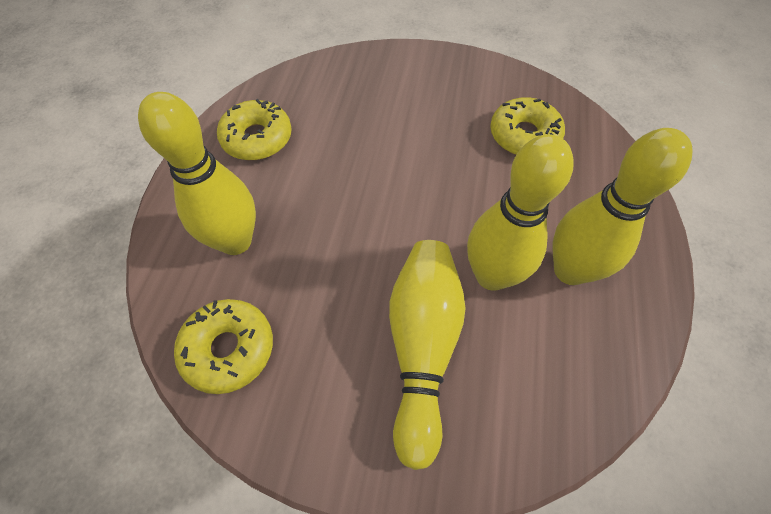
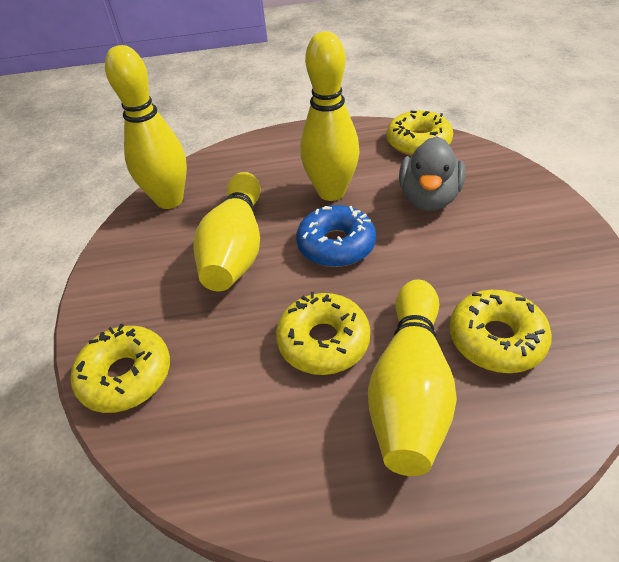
blue donut: none = 0 -> [296,205,376,267] = 1
grey duck: none = 0 -> [399,136,465,211] = 1
yellow donut: [174,299,273,394] [217,99,292,160] [490,97,565,155] = 3 -> [71,324,170,413] [276,292,370,375] [387,110,453,156] [450,290,552,373] = 4

